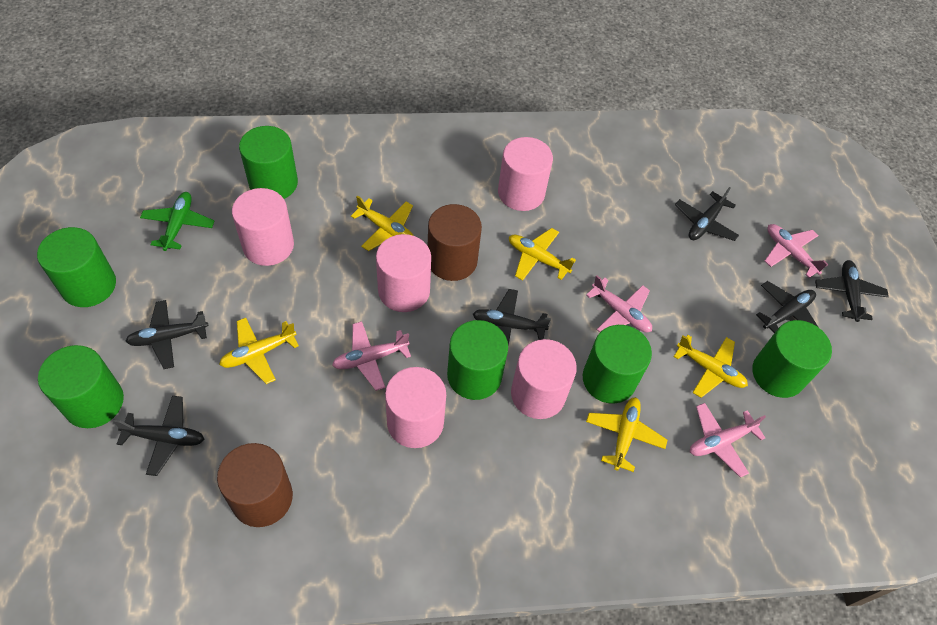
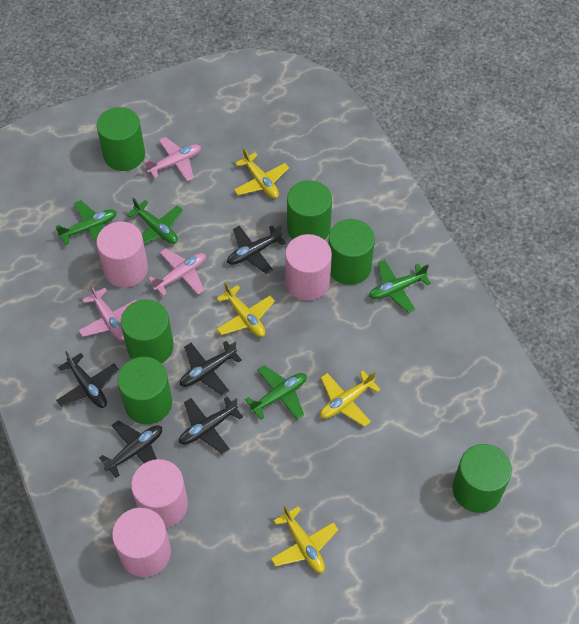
black plane: [113,396,204,476] [126,300,209,369] [473,289,551,345] [675,187,739,241] [756,281,818,333] [815,260,889,322] = 6 -> [56,351,119,408] [99,420,162,478] [179,396,243,454] [180,341,242,396] [227,225,286,274] = 5
brown cylinder: [217,443,293,527] [428,204,482,281] = 2 -> none = 0
green plane: [140,192,215,251] = 1 -> [56,200,117,245] [127,198,183,244] [245,365,307,420] [369,260,431,313] = 4
pink cylinder: [232,188,294,266] [376,234,431,312] [385,367,446,448] [498,137,553,211] [511,339,577,419] = 5 -> [96,222,148,287] [112,508,171,577] [131,459,188,528] [285,234,332,300] = 4
pink plane: [332,321,411,391] [586,275,652,333] [690,403,766,477] [765,224,828,278] = 4 -> [78,284,137,341] [144,137,201,181] [148,248,206,296] = 3
yellow plane: [219,318,299,384] [351,196,414,251] [509,228,576,281] [586,397,667,472] [674,335,748,398] = 5 -> [216,282,275,337] [234,148,289,199] [271,505,338,573] [320,371,381,427] = 4

